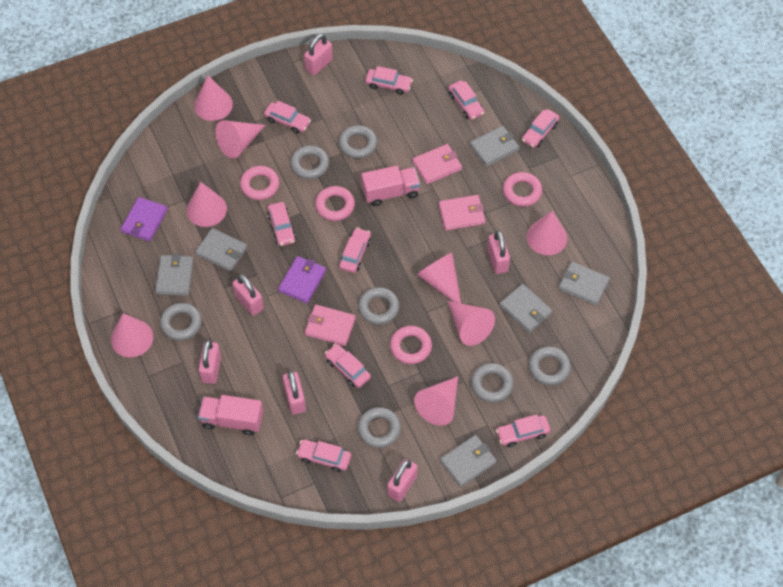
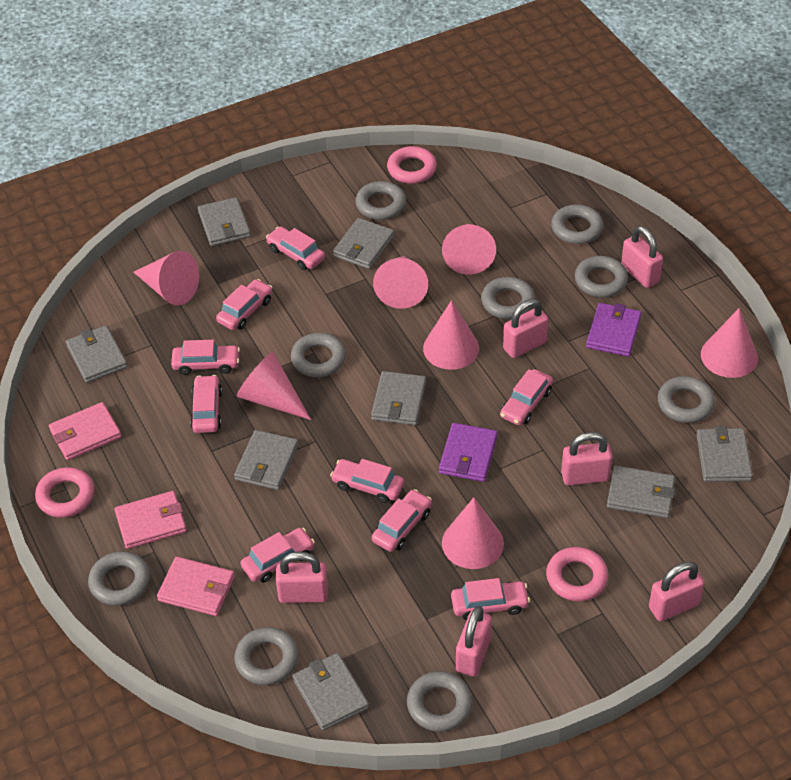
grey ring: [160,303,202,341] [290,145,329,179] [339,125,377,159] [358,287,399,325] [358,407,401,448] [471,363,514,403] [529,346,571,385] = 7 -> [88,551,150,606] [234,627,299,685] [291,333,346,377] [355,181,406,220] [407,671,473,732] [481,277,535,319] [551,204,603,244] [575,256,628,297] [657,376,715,423] = 9
grey wallet: [155,254,194,296] [195,228,247,272] [440,435,497,487] [470,126,520,167] [499,284,553,333] [558,262,610,306] = 6 -> [66,326,128,383] [198,197,251,246] [234,430,299,490] [292,653,369,731] [333,218,394,269] [371,371,426,425] [607,466,675,518] [696,426,753,482] = 8
pink cone: [111,313,153,357] [187,182,227,227] [194,76,233,121] [215,120,265,159] [414,376,458,426] [417,253,461,303] [447,301,495,346] [527,211,567,255] = 8 -> [133,251,199,305] [237,352,311,420] [373,256,428,309] [423,300,479,370] [442,224,496,275] [442,497,504,569] [701,308,758,378] = 7
pink ring: [240,166,279,200] [315,186,355,221] [390,326,432,364] [503,172,542,207] = 4 -> [35,467,94,518] [387,146,437,184] [546,547,608,601] = 3
pink truck: [198,395,263,435] [361,166,420,206] = 2 -> none = 0

